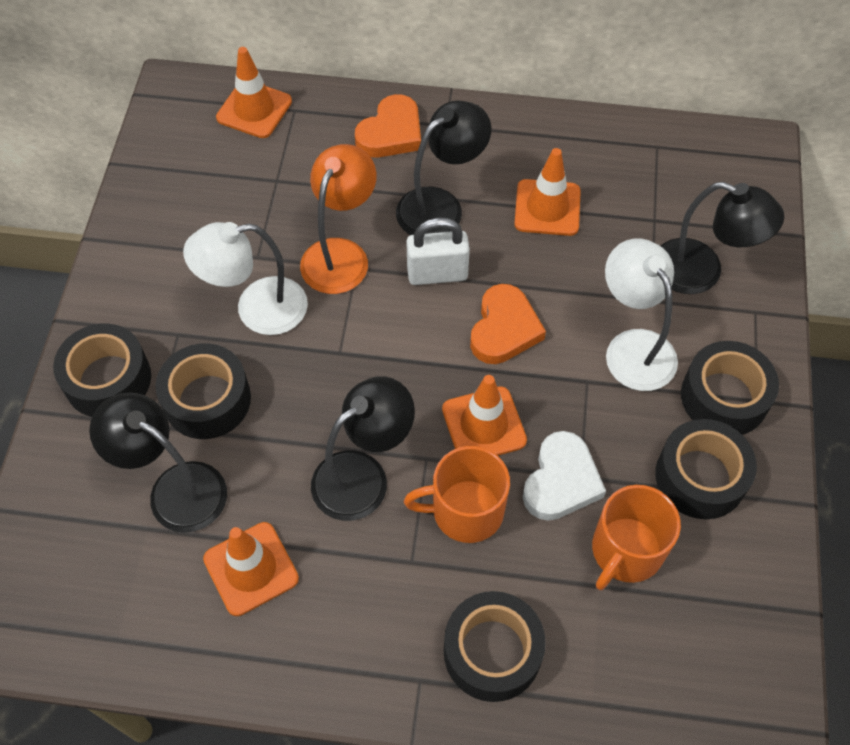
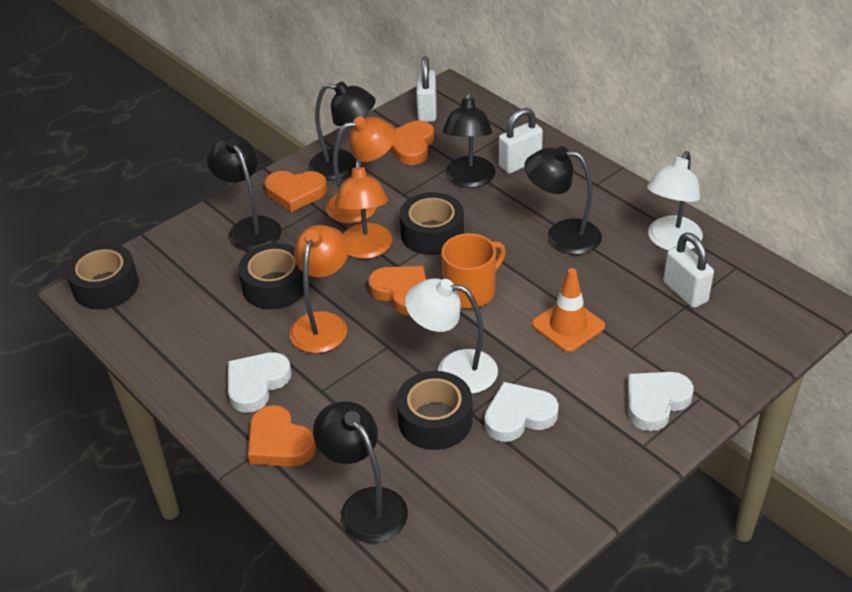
black lamp: [89,392,227,533] [311,376,415,521] [396,101,491,235] [661,182,784,294] = 4 -> [207,135,281,251] [309,82,376,180] [313,401,408,543] [443,92,496,188] [524,146,602,255] = 5
black tape: [53,324,151,417] [155,343,251,439] [444,591,546,702] [655,419,757,519] [681,341,779,435] = 5 -> [66,243,139,309] [238,243,304,309] [397,371,473,450] [400,192,464,255] = 4
orange heart: [355,94,421,158] [470,284,546,364] = 2 -> [248,405,316,466] [265,171,327,212] [368,266,426,315] [389,121,434,165] = 4
orange lamp: [300,144,377,294] = 1 -> [290,225,349,353] [326,116,396,223] [335,160,393,259] = 3
orange mug: [404,446,510,543] [592,485,681,590] = 2 -> [441,233,506,308] = 1
orange traffic cone: [203,522,299,616] [216,47,292,138] [442,375,527,456] [514,148,581,236] = 4 -> [532,268,605,352] = 1
white heart: [523,431,606,521] = 1 -> [228,352,291,413] [484,382,559,442] [628,372,694,431] = 3
white padlock: [406,217,470,285] = 1 -> [416,56,437,122] [499,108,543,174] [663,233,714,308] = 3

